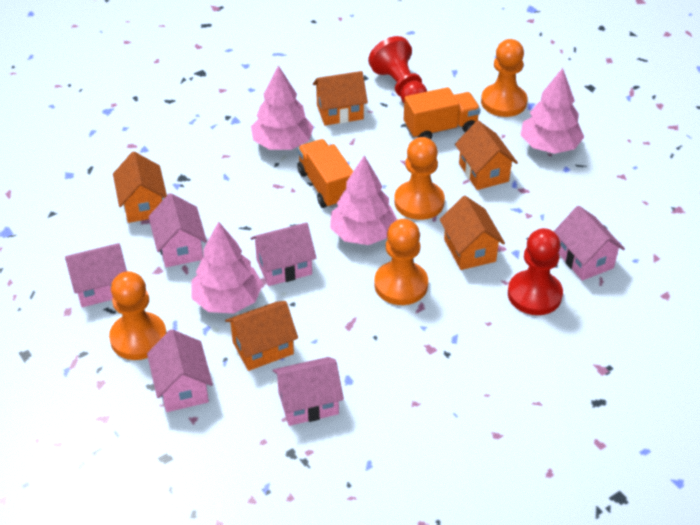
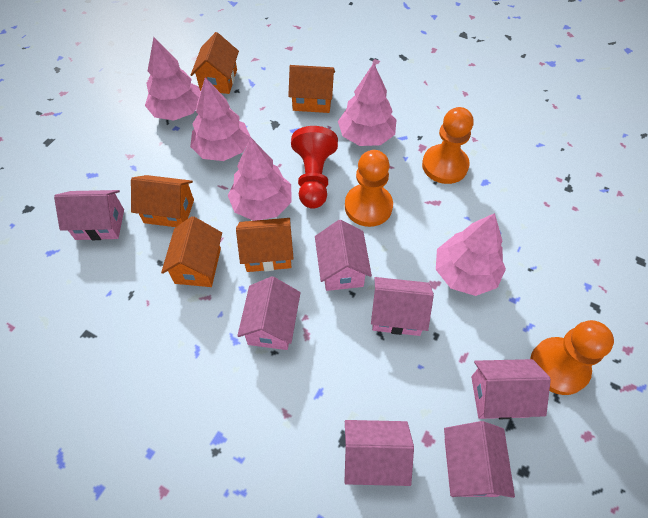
orange pawn: [109,271,167,360] [374,219,428,305] [394,137,445,220] [481,39,527,117] = 4 -> [345,150,393,227] [422,107,474,184] [530,320,614,395] = 3
orange truck: [297,139,353,208] [404,87,480,139] = 2 -> none = 0
pink house: [65,243,127,307] [147,329,213,412] [149,193,207,267] [250,222,316,286] [272,357,344,426] [554,206,625,281] = 6 -> [54,190,124,240] [237,276,301,350] [315,220,372,291] [344,420,414,486] [371,277,434,336] [444,421,515,498] [471,359,551,419] = 7
pink tree: [191,221,263,314] [251,65,314,150] [330,156,397,245] [521,68,584,154] = 4 -> [145,37,200,121] [190,77,251,161] [228,137,292,221] [338,63,396,146] [436,213,506,296] = 5
red pawn: [368,36,427,103] [508,228,563,315] = 2 -> [291,126,338,209] = 1

